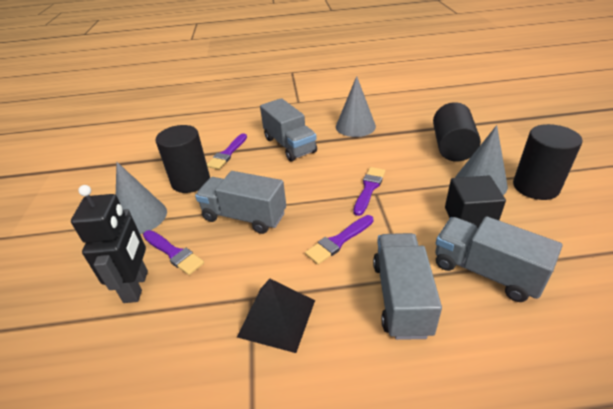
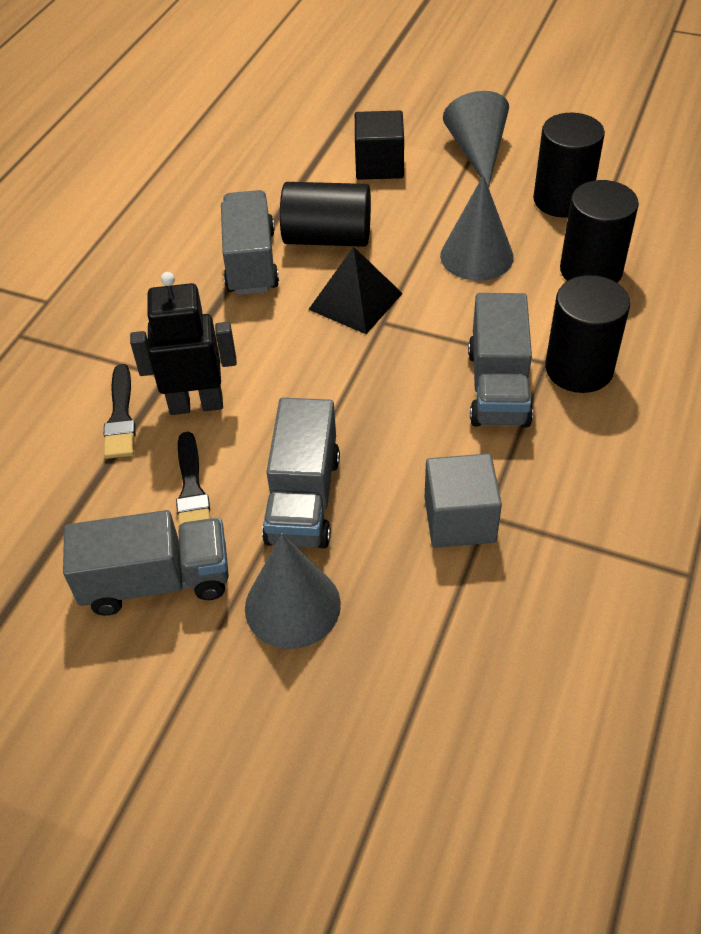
black brush: none = 0 -> [104,364,136,459] [176,432,210,526] = 2
black cylinder: [156,125,210,193] [433,102,481,161] [513,124,582,200] = 3 -> [280,182,371,247] [533,113,605,218] [545,275,630,393] [560,180,639,283] = 4
grey cube: none = 0 -> [425,453,502,548] = 1
purple brush: [143,230,204,275] [207,133,247,170] [305,215,374,265] [354,167,385,216] = 4 -> none = 0

